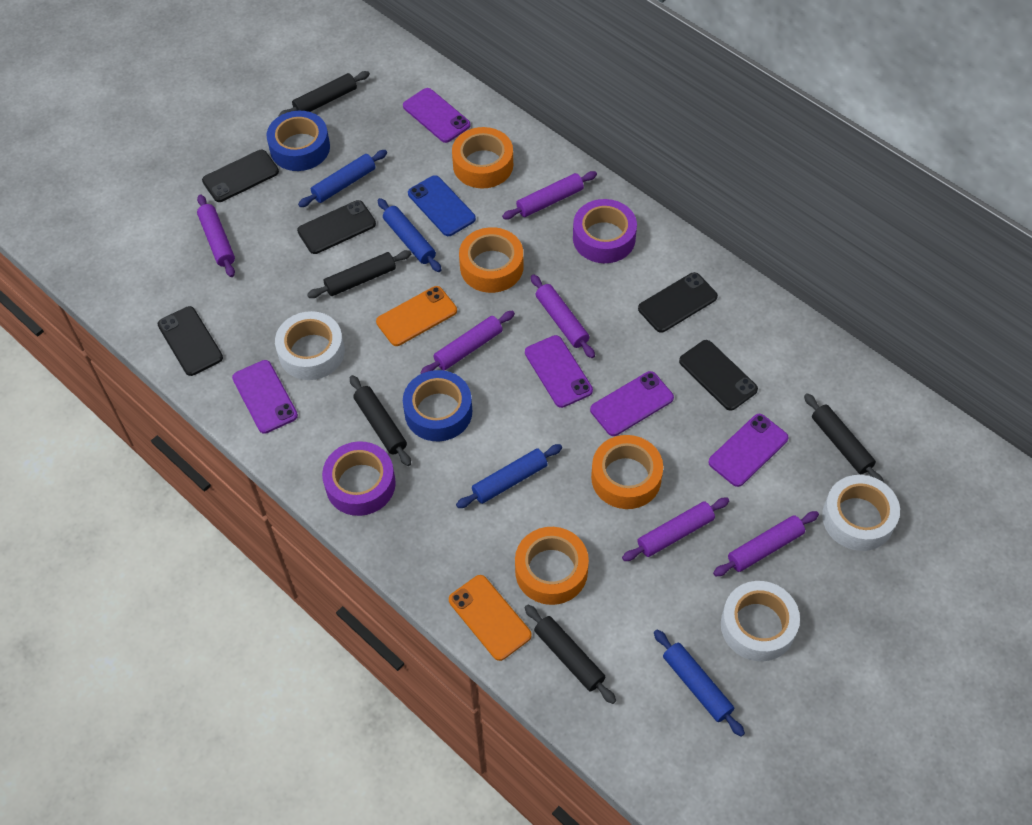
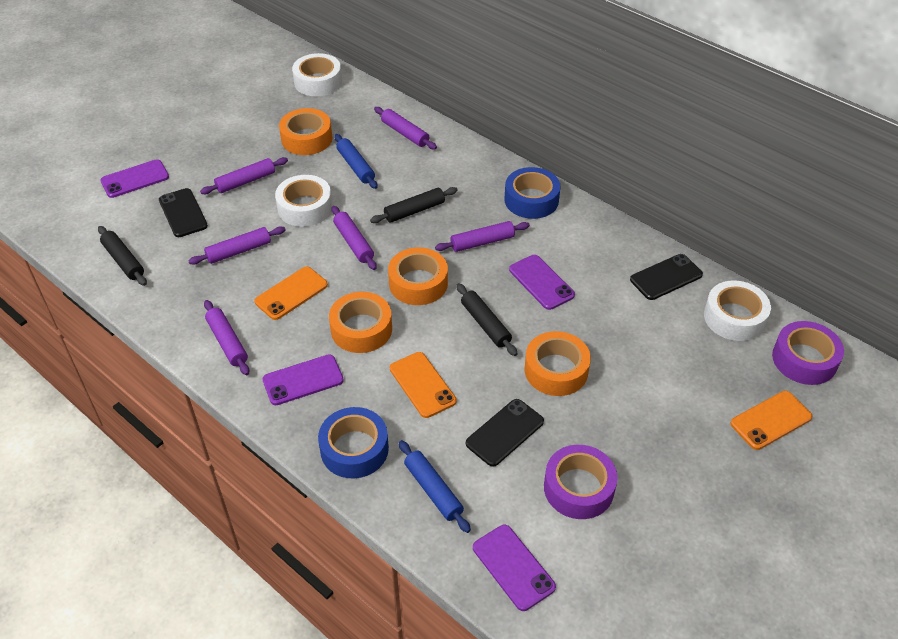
black phone: [158,306,223,376] [202,150,279,202] [297,200,376,254] [638,272,718,333] [679,340,758,411] = 5 -> [159,188,208,237] [466,399,544,466] [630,254,703,300] = 3
black rolling pin: [279,71,370,116] [307,250,411,298] [350,375,411,466] [525,604,616,704] [804,393,884,482] = 5 -> [98,226,147,286] [370,187,458,223] [456,283,518,356] = 3
blue phone: [408,175,476,236] = 1 -> none = 0
blue rolling pin: [298,150,387,207] [377,198,442,272] [456,444,562,508] [654,629,745,737] = 4 -> [334,134,378,189] [399,440,471,533] = 2
orange phone: [376,286,457,346] [449,575,532,661] = 2 -> [254,267,328,320] [390,352,457,418] [730,391,813,450] = 3
purple phone: [232,360,298,434] [403,88,471,143] [525,335,593,408] [590,371,674,436] [708,414,788,487] = 5 -> [100,159,169,198] [262,355,344,405] [473,525,556,611] [509,255,575,310] = 4

